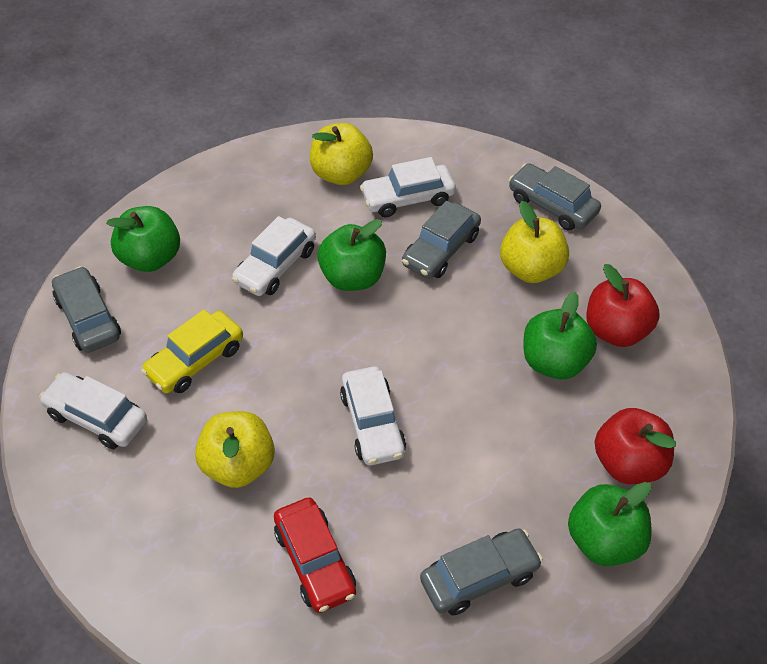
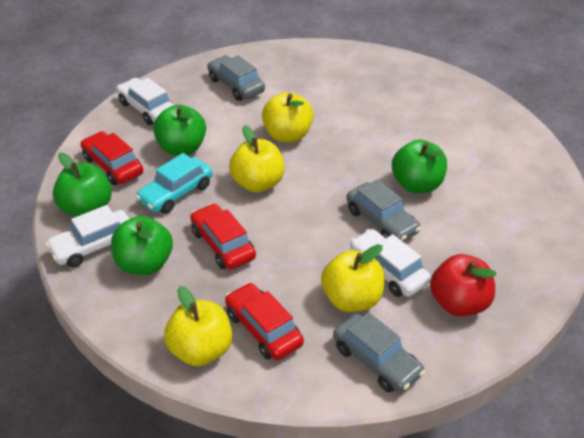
grey car: [52,266,121,353] [402,201,481,279] [420,529,543,615] [509,163,601,231] = 4 -> [207,55,265,101] [333,312,425,393] [346,179,421,242] = 3
red apple: [587,264,660,347] [594,408,676,484] = 2 -> [430,254,497,316] = 1
red car: [274,497,356,613] = 1 -> [81,131,143,185] [190,203,256,270] [225,282,304,360] = 3
turquoise car: none = 0 -> [135,153,212,214] = 1
white car: [39,372,147,449] [232,216,316,296] [340,366,406,465] [360,157,456,217] = 4 -> [45,205,129,268] [117,78,174,125] [350,229,431,297] = 3
yellow apple: [195,411,275,488] [310,123,373,185] [500,201,569,283] = 3 -> [164,286,232,366] [229,125,284,192] [262,92,314,142] [321,244,385,312] = 4
yellow car: [141,309,243,393] = 1 -> none = 0

